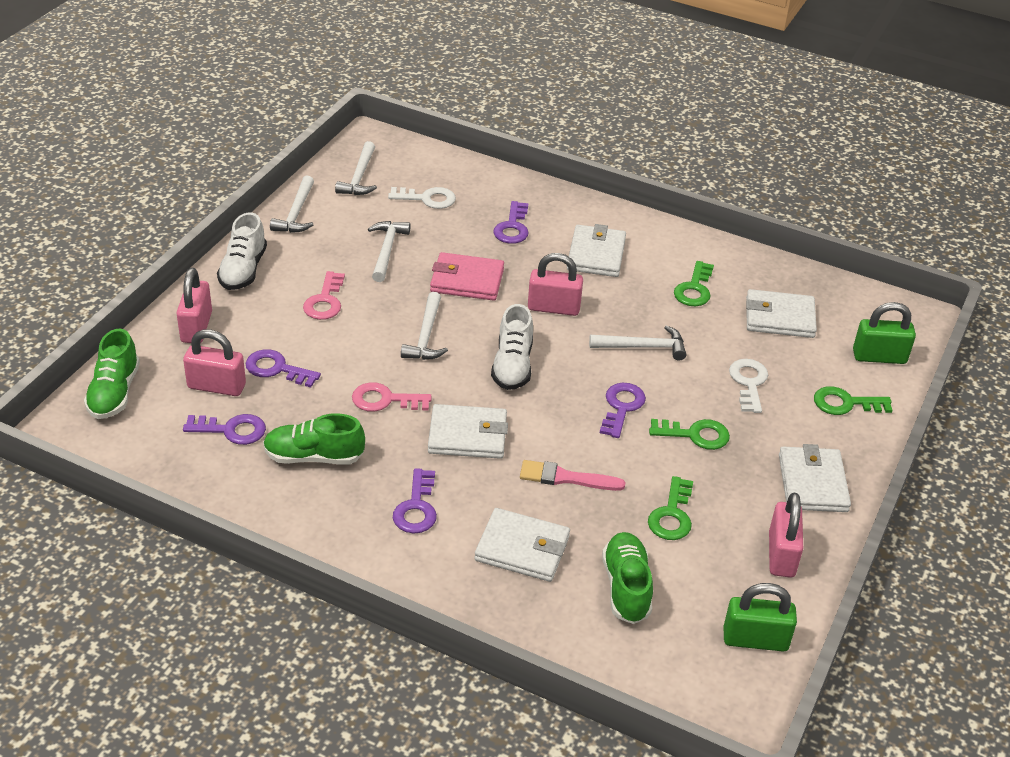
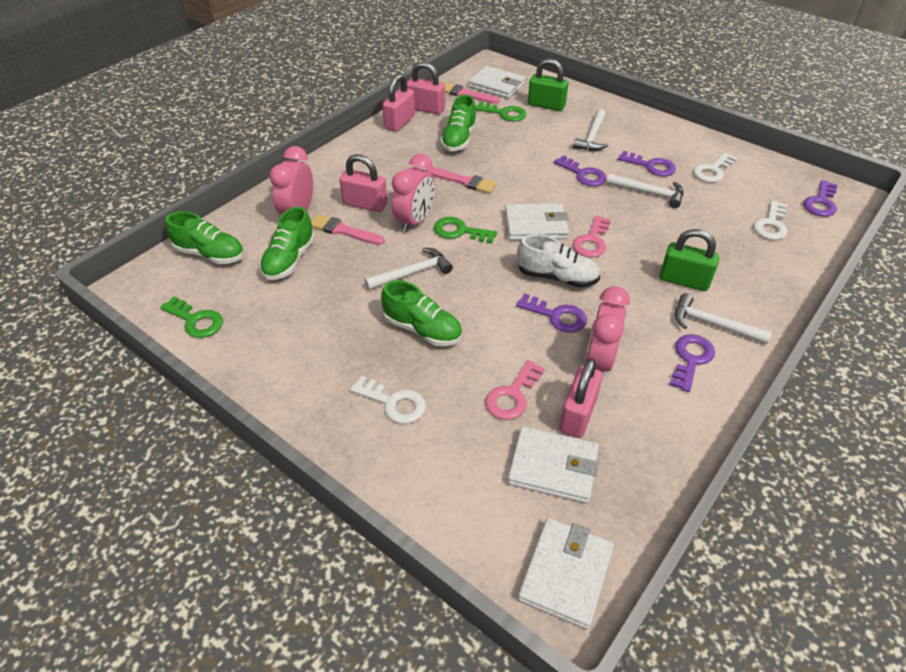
green key: [648,476,693,540] [649,419,730,450] [674,261,714,306] [814,386,893,415] = 4 -> [160,296,223,338] [434,217,497,243] [476,102,527,121] = 3
green shoe: [84,329,140,419] [263,413,365,465] [602,532,653,624] = 3 -> [166,211,244,264] [260,207,315,280] [381,280,462,346] [440,95,477,151] = 4
pink brush: [520,460,626,491] = 1 -> [311,214,385,245] [426,167,497,194] [444,83,499,104] = 3
pink clock: none = 0 -> [269,146,313,214] [392,154,435,233] [585,286,630,372] = 3
pink wallet: [430,252,504,301] = 1 -> none = 0
white hammer: [270,176,314,233] [335,141,377,195] [368,221,411,282] [401,292,448,360] [589,325,686,360] = 5 -> [365,248,453,290] [573,109,608,151] [606,173,683,208] [675,293,772,344] = 4
white key: [388,187,456,209] [729,359,768,413] = 2 -> [350,376,426,424] [693,152,738,183] [753,200,788,240] = 3
white shoe: [217,212,267,290] [491,304,533,390] = 2 -> [517,234,600,288] = 1
white wallet: [428,404,508,459] [474,508,570,582] [567,224,626,277] [746,289,817,338] [779,444,851,512] = 5 -> [469,66,526,99] [505,203,569,241] [507,426,599,503] [518,518,614,629] = 4

